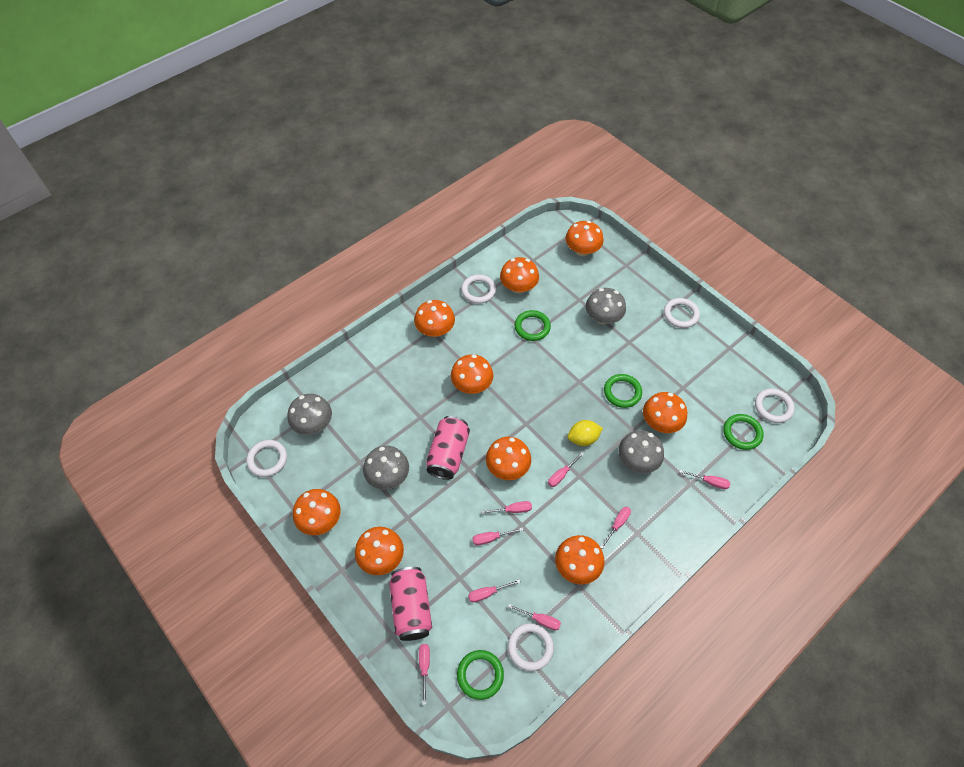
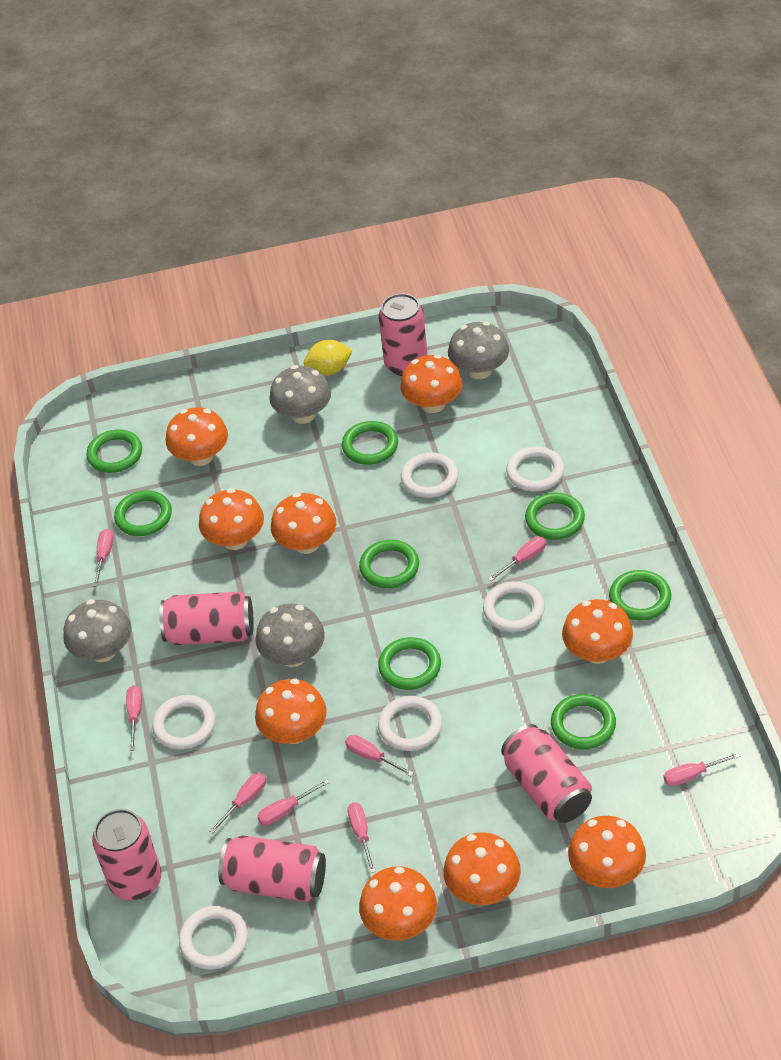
green ring: [457,650,504,700] [515,310,551,341] [604,374,642,408] [723,414,764,450] = 4 -> [86,429,142,473] [114,490,172,536] [342,421,398,465] [359,540,419,588] [378,637,441,690] [525,492,585,540] [551,694,616,749] [609,570,671,621] = 8
pink can: [389,567,432,641] [426,416,470,480] = 2 -> [92,809,162,901] [159,591,254,645] [218,835,326,902] [379,293,428,376] [501,724,592,823] = 5
white ring: [246,440,287,477] [461,275,496,304] [508,623,554,671] [664,298,700,328] [755,388,794,423] = 5 -> [152,695,215,750] [179,906,248,970] [378,696,442,751] [401,453,458,498] [483,581,545,632] [506,446,564,492] = 6

